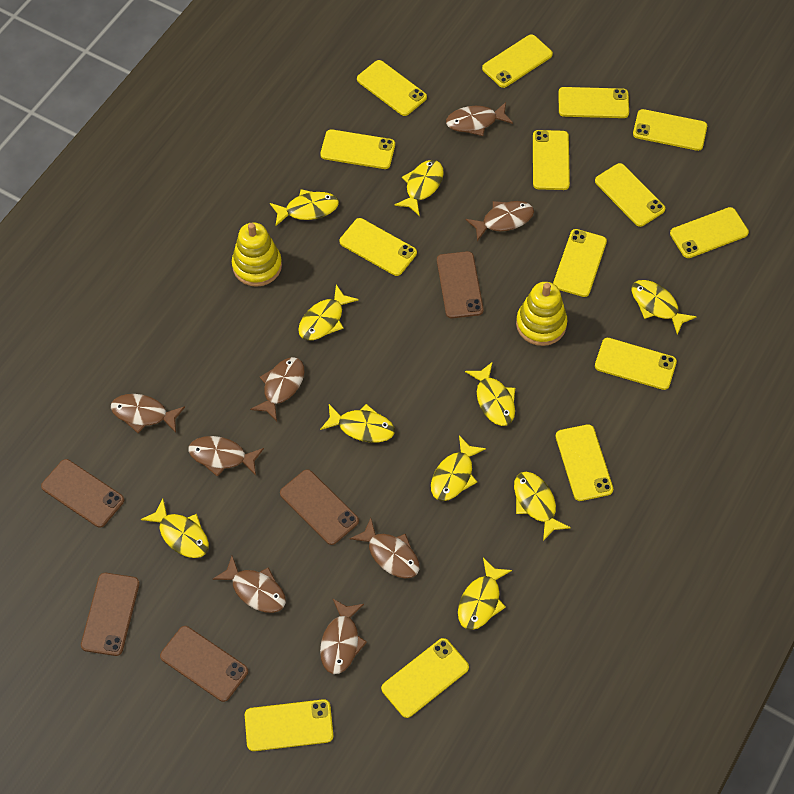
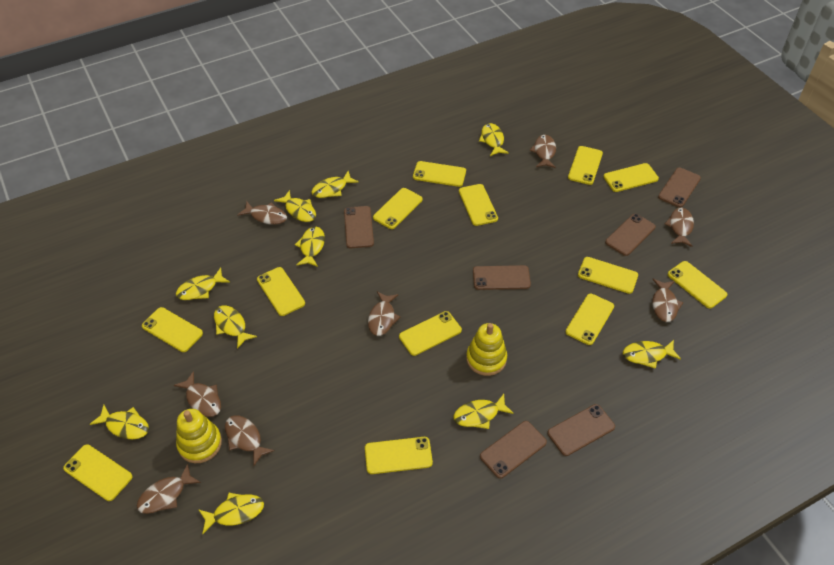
brown phone: [41,459,124,528] [81,573,140,656] [160,626,248,702] [280,469,359,545] [437,251,484,318] = 5 -> [344,206,374,248] [473,265,531,290] [480,421,547,479] [547,404,615,456] [605,214,656,256] [658,168,701,208] = 6
yellow phone: [245,699,333,751] [320,129,395,169] [340,218,417,276] [357,60,427,116] [381,638,469,718] [482,34,553,88] [533,130,570,190] [553,229,607,297] [556,424,613,501] [558,87,629,118] [595,163,666,227] [595,338,677,390] [633,109,707,151] [670,207,749,258] = 14 -> [63,444,133,501] [142,307,203,352] [257,267,305,316] [365,437,433,474] [373,188,423,229] [399,311,462,356] [413,161,466,187] [459,184,498,226] [566,294,614,345] [568,146,603,185] [578,257,638,294] [604,163,659,192] [668,261,727,308] = 13

